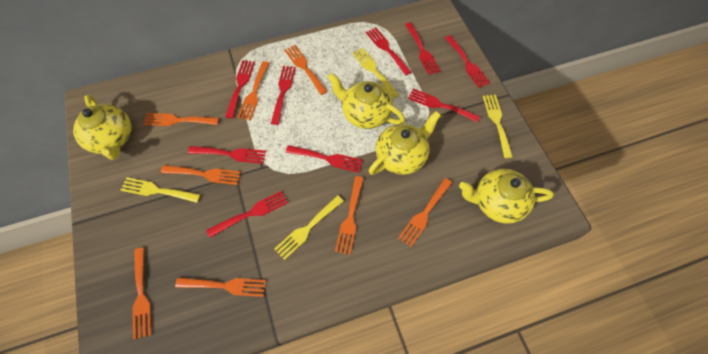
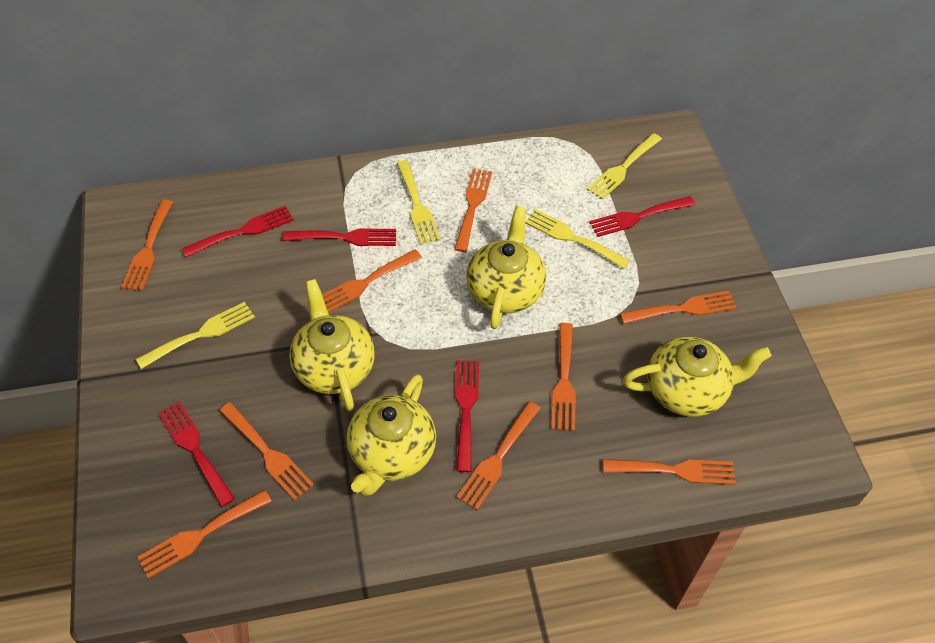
orange fork: [132,248,151,339] [143,113,219,126] [161,165,241,185] [175,278,266,297] [237,61,270,121] [284,45,328,95] [335,176,364,255] [398,178,452,247] = 8 -> [121,200,173,291] [137,490,272,578] [219,402,314,501] [322,250,422,313] [454,168,492,252] [456,401,541,510] [551,323,576,431] [603,459,736,485] [620,291,737,324] = 9
red fork: [188,146,266,164] [206,191,288,238] [225,60,255,118] [271,66,296,125] [286,145,363,173] [366,27,411,75] [405,22,440,75] [408,89,480,123] [445,35,490,88] = 9 -> [158,401,235,507] [182,206,294,257] [283,228,396,246] [455,360,479,472] [589,196,695,237] = 5

